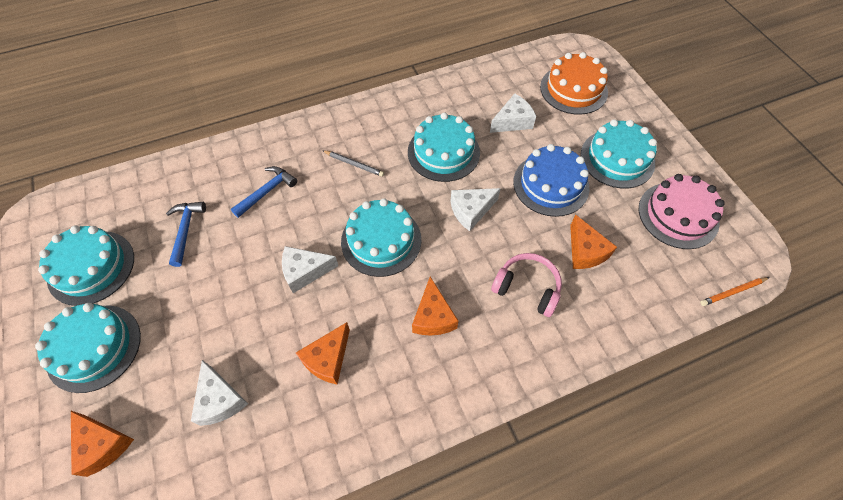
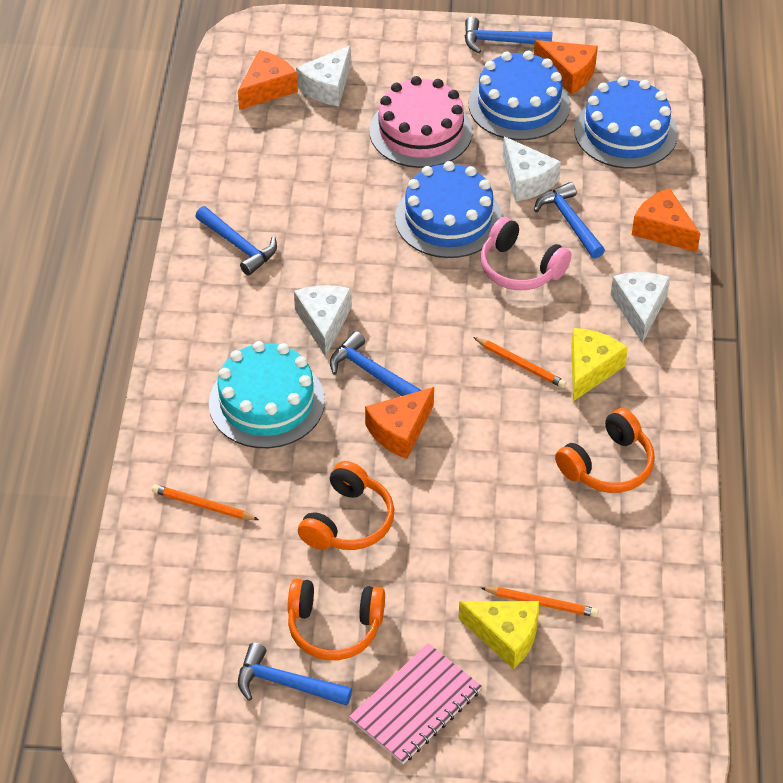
blue cake: [513,144,590,217] = 1 -> [395,161,502,258] [468,51,570,140] [574,77,678,168] = 3
blue hammer: [166,202,206,267] [231,166,297,218] = 2 -> [195,206,277,276] [238,643,352,706] [330,331,421,396] [465,17,552,53] [534,182,605,259] = 5
grey pencil: [322,150,384,177] = 1 -> none = 0
orange cake: [540,52,608,115] = 1 -> none = 0
orange headphones: none = 0 -> [288,578,385,660] [298,461,394,550] [555,408,655,493] = 3
orange pencil: [700,277,769,306] = 1 -> [152,484,259,520] [473,337,567,388] [481,587,599,617] = 3
pink notebook: none = 0 -> [349,643,482,764] = 1
turquoise cake: [35,303,141,393] [38,225,134,306] [341,198,421,277] [408,113,480,182] [581,119,657,189] = 5 -> [209,341,325,448] = 1
yellow cheese: none = 0 -> [458,601,539,669] [571,328,628,401] = 2

